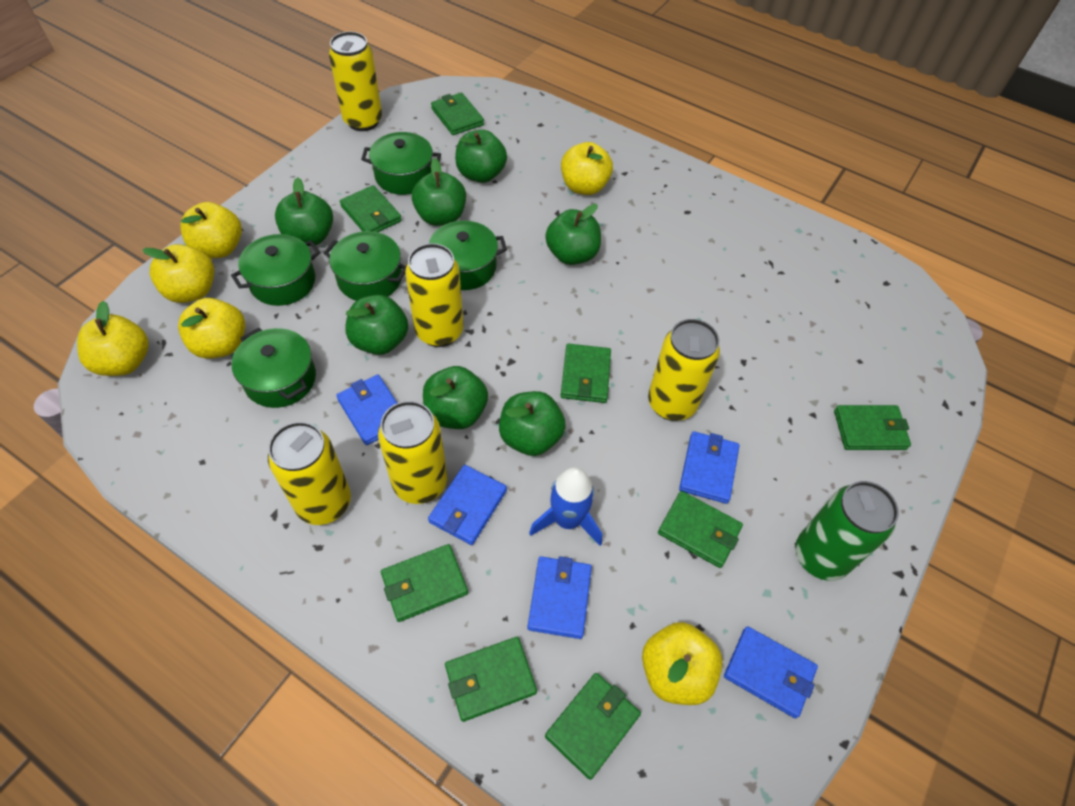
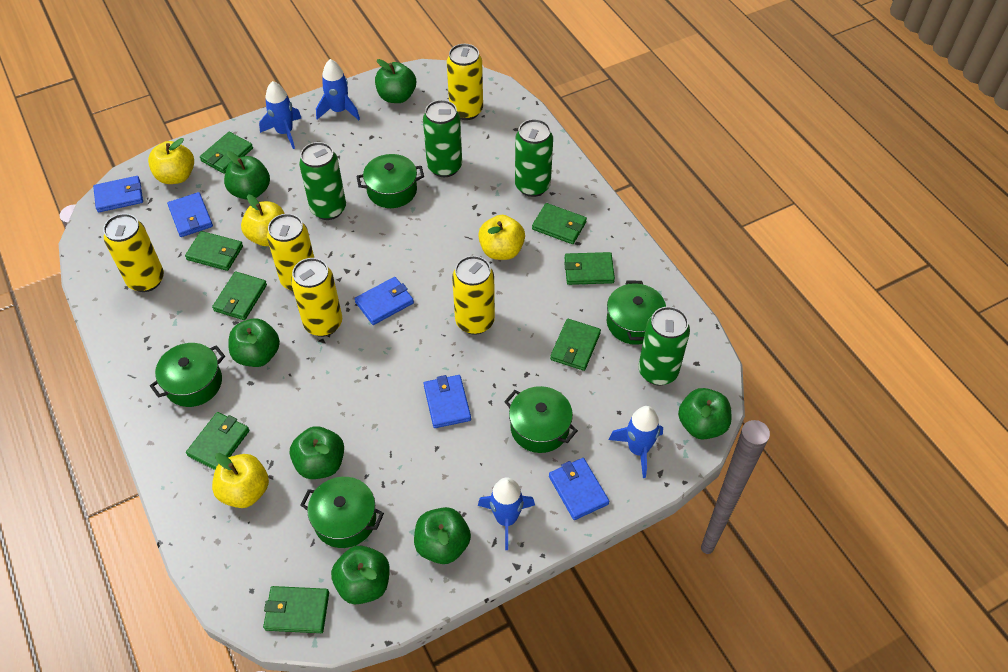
blue rocket: [529,467,602,545] = 1 -> [259,81,301,149] [316,59,360,120] [478,477,535,550] [609,406,663,478] = 4
green can: [796,481,899,581] = 1 -> [299,142,346,220] [423,100,462,177] [515,119,553,197] [638,307,690,385] = 4
yellow apple: [77,301,149,376] [142,244,214,303] [178,298,245,359] [180,202,242,258] [561,142,613,195] [642,622,723,705] = 6 -> [148,138,194,184] [212,453,269,508] [241,195,285,246] [478,215,525,260] = 4

